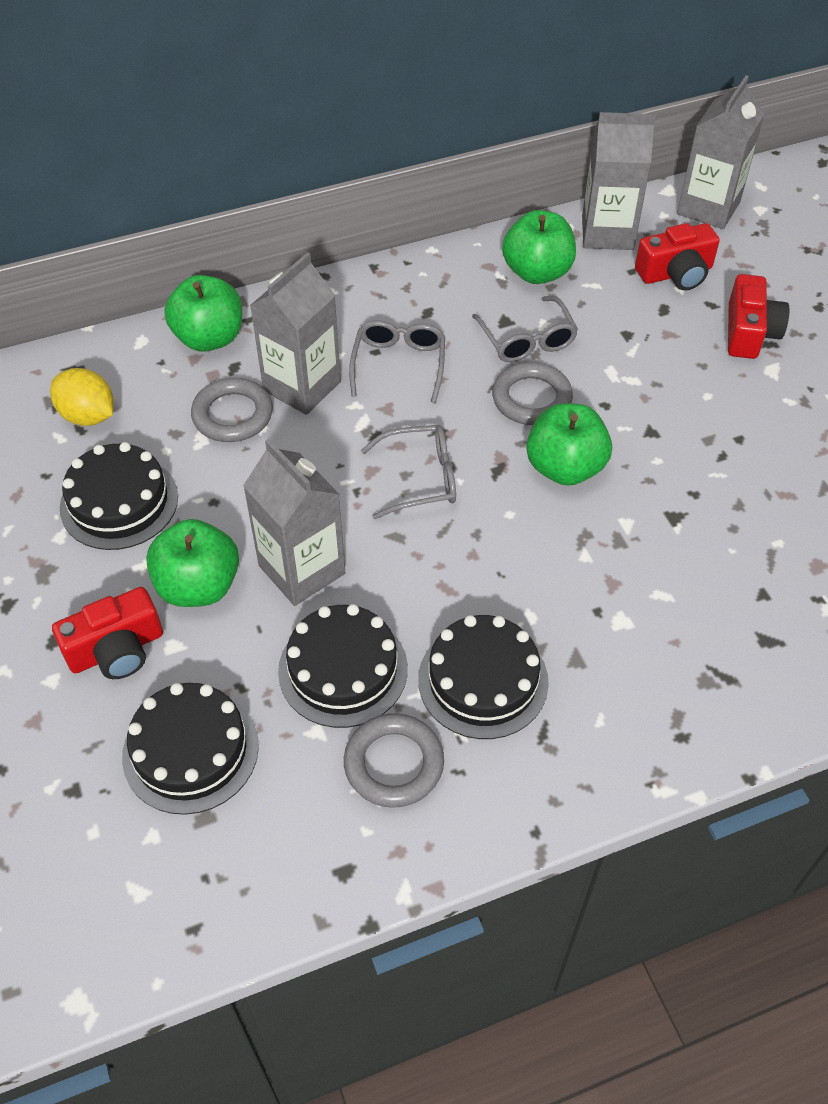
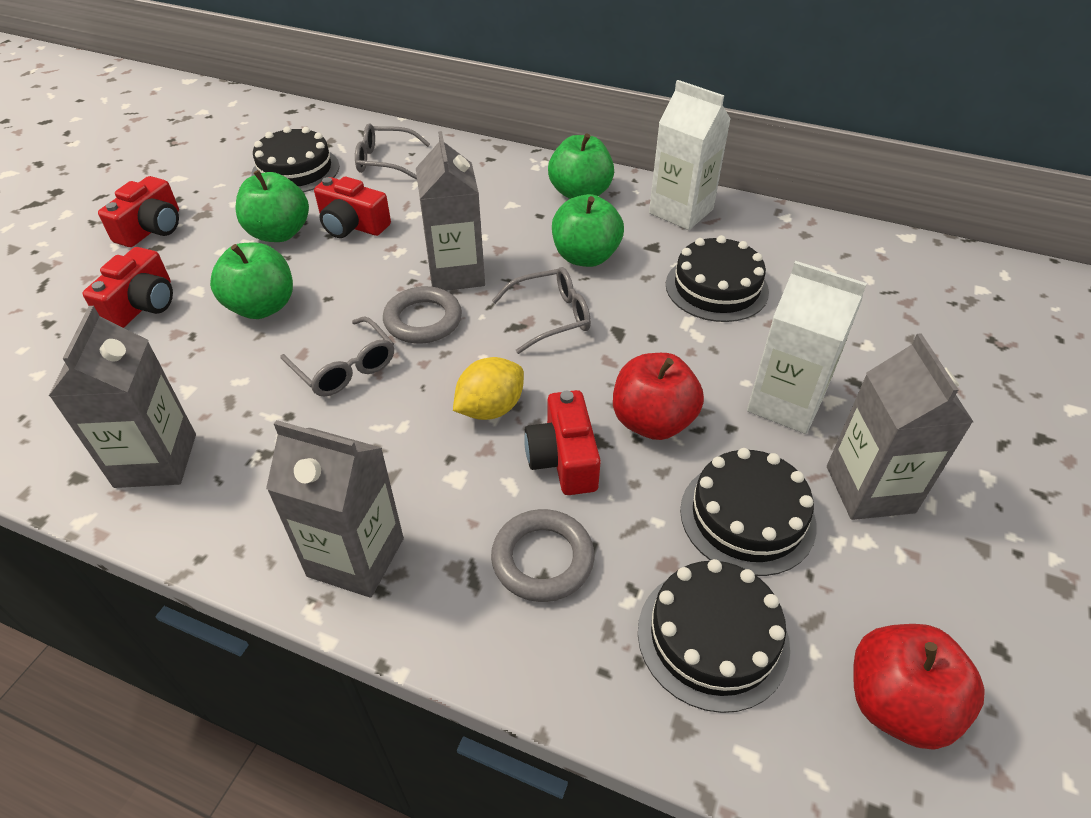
grey ring: [191,378,273,442] [344,713,444,808] [492,362,573,425] = 3 -> [383,286,462,344] [491,509,594,602] = 2
red apple: none = 0 -> [613,353,704,440] [853,624,985,750] = 2
red camera: [52,587,163,679] [635,223,720,291] [728,274,790,359] = 3 -> [83,247,173,328] [98,176,179,247] [314,176,391,238] [524,390,601,495] = 4
white carton: none = 0 -> [649,80,731,230] [747,261,867,434] = 2

